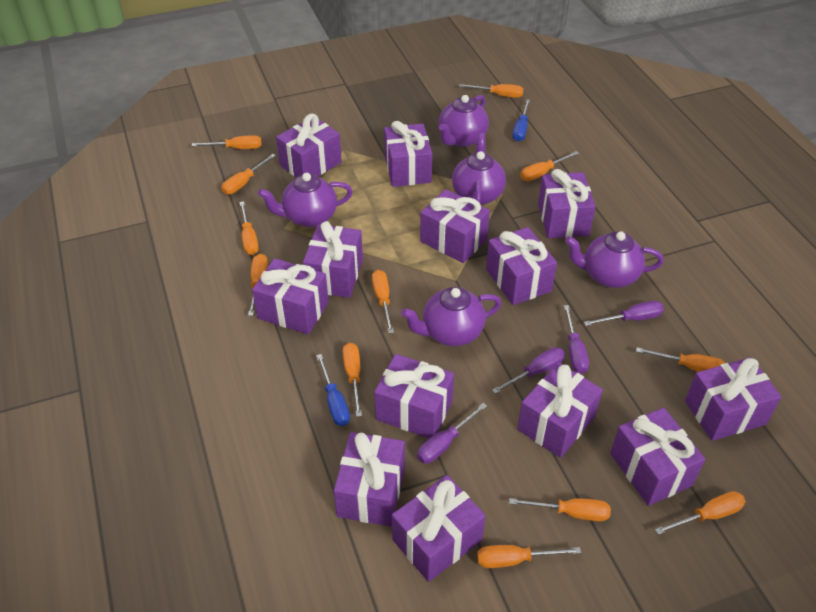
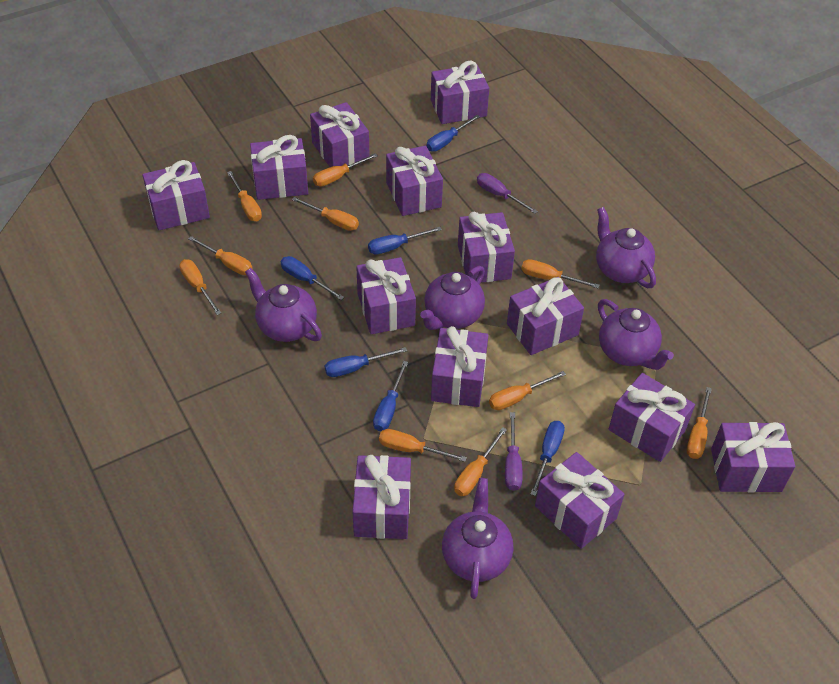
blue screwdriver: [316,354,350,426] [512,99,530,142] = 2 -> [281,256,344,300] [325,347,407,377] [368,227,442,255] [373,361,408,431] [426,115,480,152] [530,421,565,496] = 6
orange screwdriver: [192,135,262,149] [221,154,276,195] [240,201,259,255] [248,254,268,316] [343,343,362,417] [372,270,394,333] [459,84,523,98] [477,545,581,568] [509,498,611,521] [520,151,579,181] [636,348,725,372] [655,491,746,535] = 12 -> [179,259,221,315] [188,236,253,275] [227,171,262,222] [292,197,359,231] [313,153,378,187] [379,429,467,462] [454,427,507,496] [489,371,566,410] [521,259,600,288] [687,387,712,459] = 10
purple screwdriver: [417,403,487,464] [492,347,565,394] [564,305,589,374] [584,301,664,326] = 4 -> [477,173,538,214] [505,412,523,491] = 2

